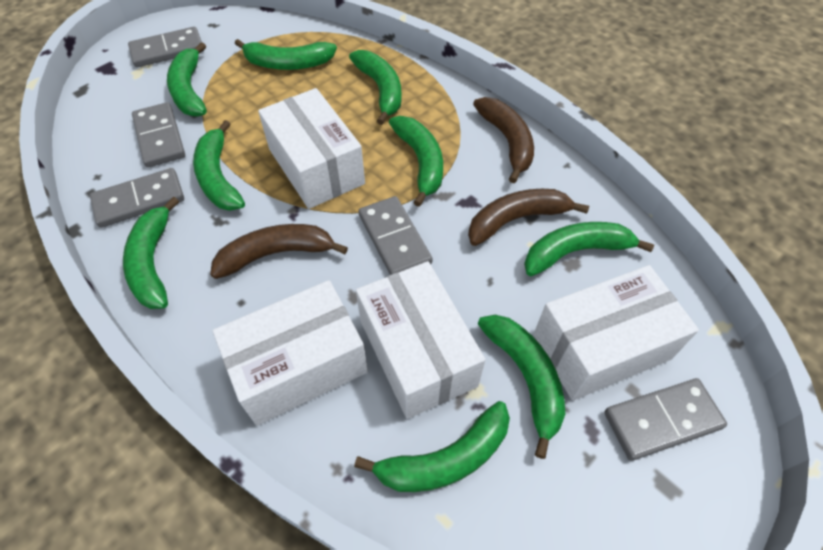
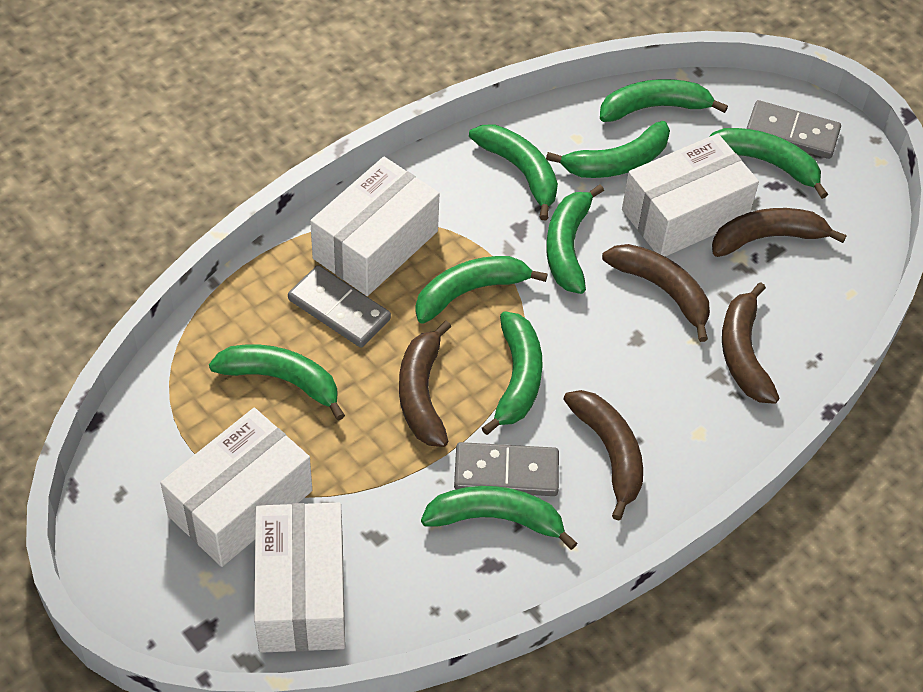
brown banana: [210,224,348,279] [468,189,589,246] [473,97,534,183] = 3 -> [399,321,451,447] [563,390,643,521] [602,244,710,342] [712,208,846,257] [722,282,780,404] = 5
grey domino: [90,168,184,228] [128,27,204,67] [132,102,185,168] [358,196,432,275] [604,378,727,461] = 5 -> [288,265,391,348] [454,442,559,496] [746,100,841,159] = 3

